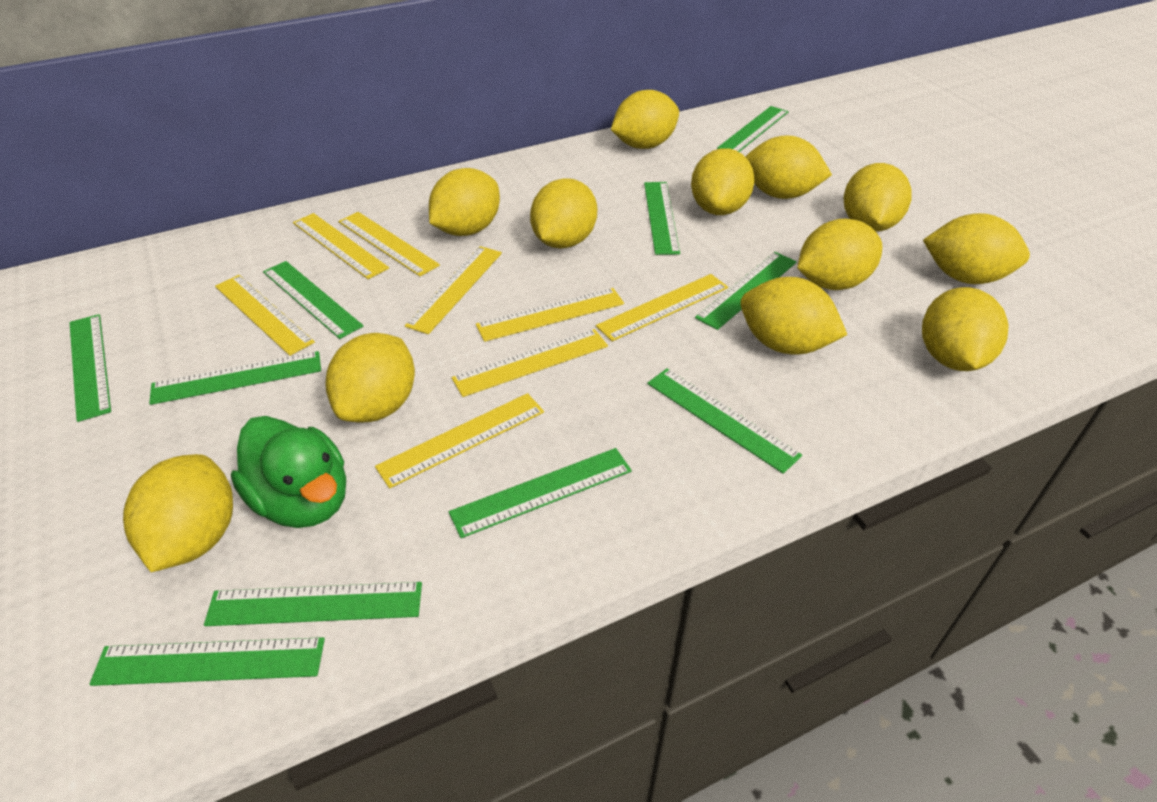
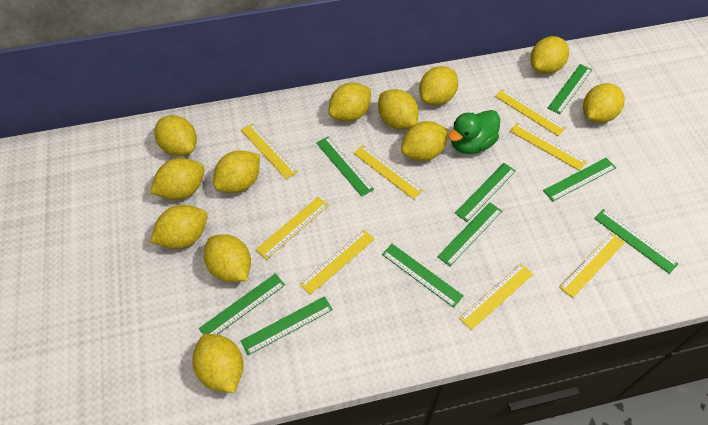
green ruler: [69,314,111,422] [89,637,325,686] [149,351,321,405] [204,582,422,626] [263,261,363,339] [449,448,632,538] [644,182,680,255] [647,368,802,474] [695,252,797,330] [717,106,788,152] = 10 -> [199,274,285,335] [241,296,333,355] [316,136,374,197] [382,244,464,308] [437,202,502,266] [455,163,516,222] [543,158,616,202] [548,64,592,114] [594,209,679,274] = 9

